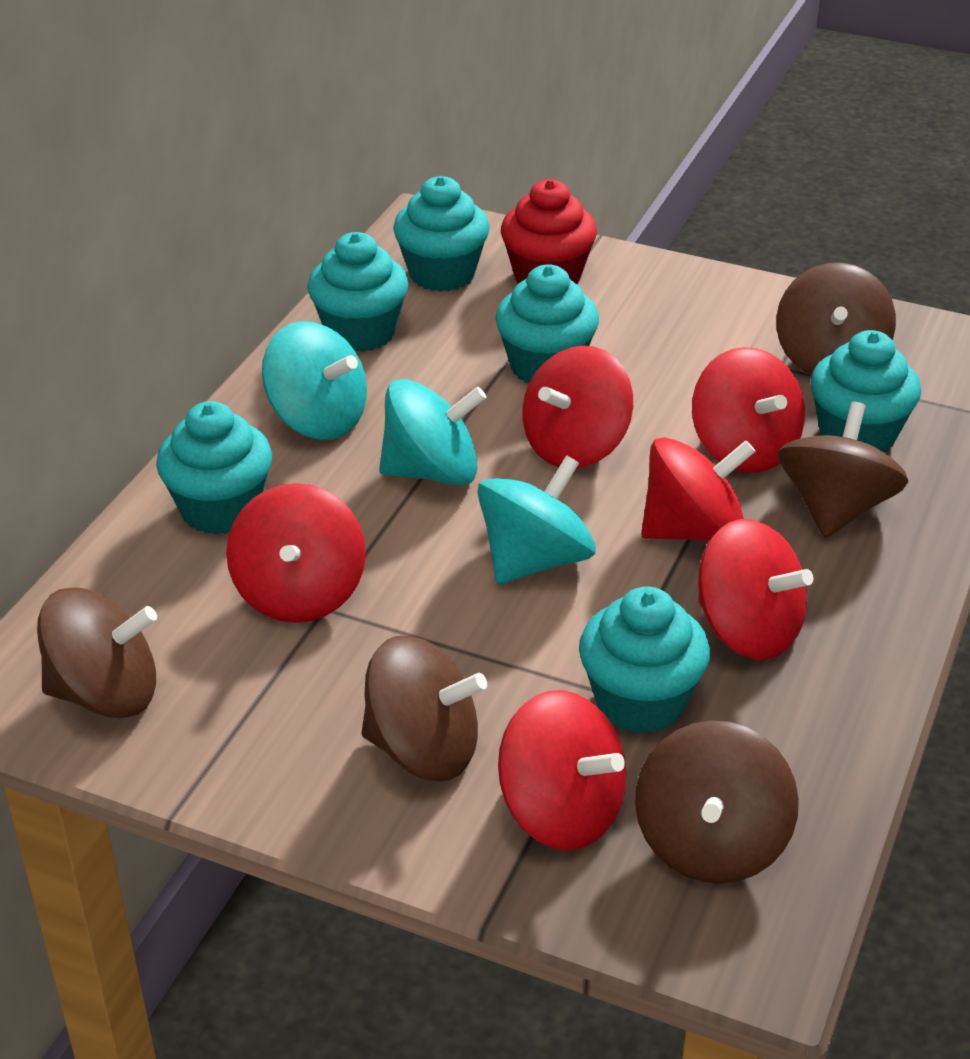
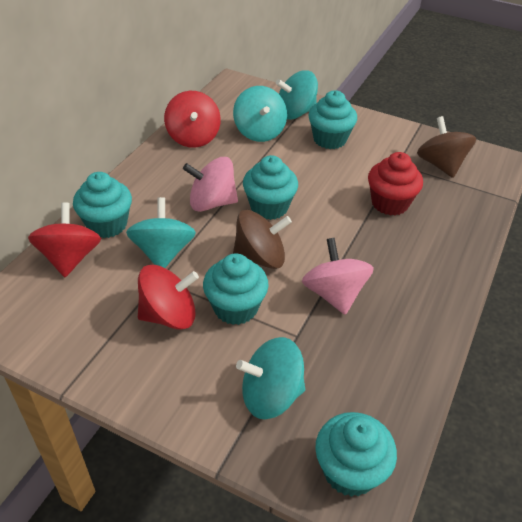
brown spinning top: [37,587,157,718] [362,636,487,781] [635,721,799,884] [776,263,896,375] [778,402,909,538] = 5 -> [233,210,292,269] [417,116,476,178] = 2
pink spinning top: none = 0 -> [183,157,238,212] [302,238,374,315] = 2
red spinning top: [226,483,366,623] [498,690,627,851] [523,345,633,468] [641,437,756,541] [692,347,805,473] [698,519,813,660] = 6 -> [28,202,101,277] [138,265,199,330] [164,91,221,148] = 3
turquoise cupcake: [156,401,272,535] [307,232,409,352] [393,176,490,292] [495,264,599,383] [579,586,710,734] [810,330,921,452] = 6 -> [73,172,132,238] [203,253,269,325] [243,155,298,220] [308,90,357,149] [315,412,397,497] = 5
turquoise spinning top: [262,321,367,440] [379,379,487,486] [477,455,596,584] = 3 -> [126,197,196,268] [233,86,287,142] [236,337,305,419] [276,71,318,120] = 4

